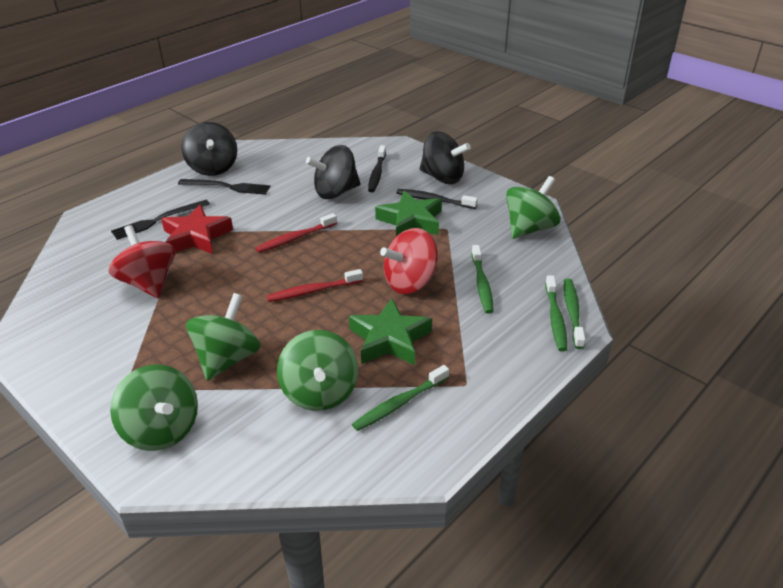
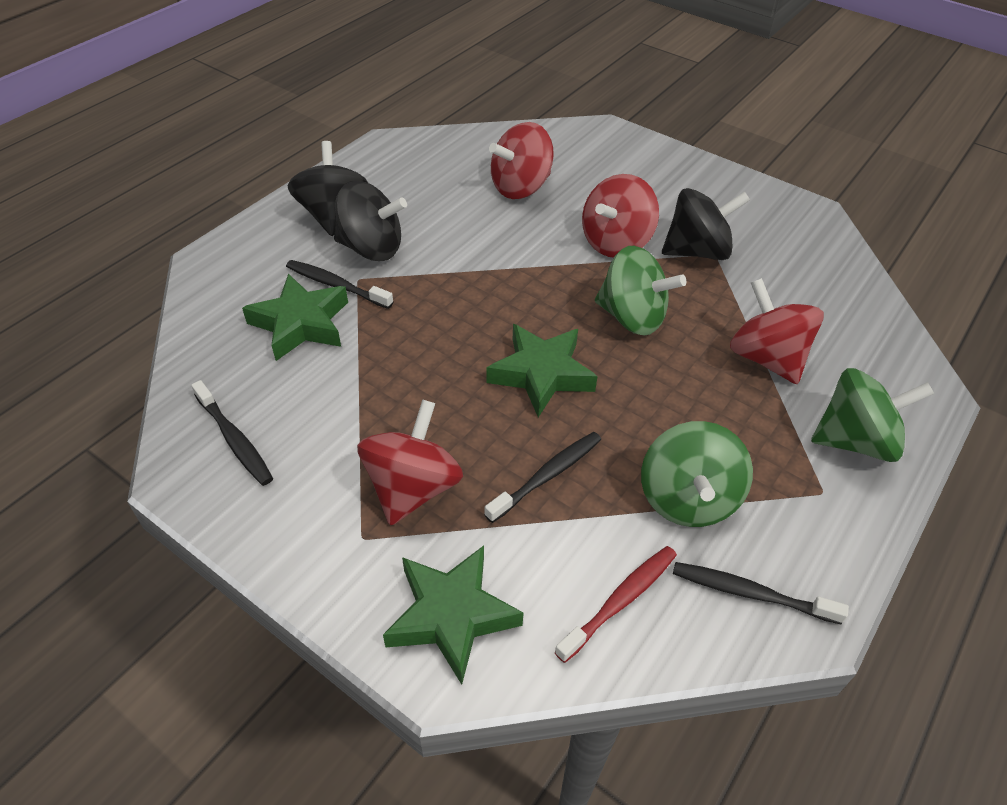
black fork: [111,200,210,240] [178,179,270,195] = 2 -> none = 0
black toothbrush: [368,145,386,192] [396,189,478,209] = 2 -> [191,380,273,486] [286,260,393,309] [484,432,601,523] [673,562,849,625] = 4
green spinning top: [110,364,198,451] [186,293,261,381] [277,330,358,411] [506,176,561,239] = 4 -> [595,246,686,336] [641,421,753,527] [811,368,934,462] = 3
green star: [349,298,432,365] [375,190,442,236] = 2 -> [242,274,348,361] [383,546,524,685] [487,324,598,417] = 3
green toothbrush: [352,365,449,431] [472,245,494,314] [545,275,567,351] [564,279,585,349] = 4 -> none = 0
red spinning top: [108,225,176,298] [380,228,438,294] = 2 -> [357,399,463,526] [489,122,554,199] [582,174,659,258] [730,278,824,384] = 4
red star: [161,205,233,254] = 1 -> none = 0
red toothbrush: [256,213,337,253] [267,269,363,302] = 2 -> [554,546,677,663] = 1

